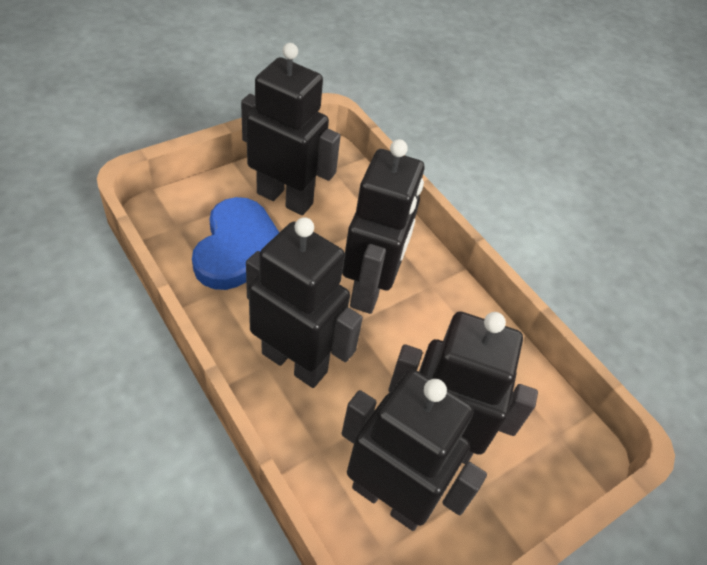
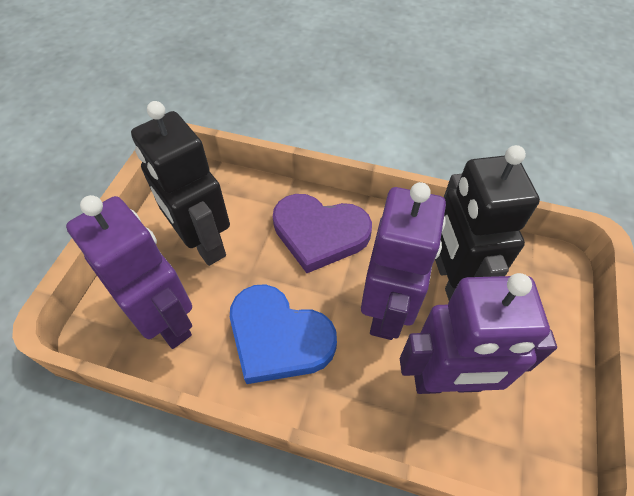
black robot: [241,43,341,215] [246,217,363,388] [341,369,487,531] [342,139,424,314] [388,311,538,464] = 5 -> [131,101,230,266] [435,145,540,300] = 2
purple heart: none = 0 -> [273,194,372,273] = 1
purple robot: none = 0 -> [66,195,192,349] [361,182,446,340] [400,273,557,394] = 3

